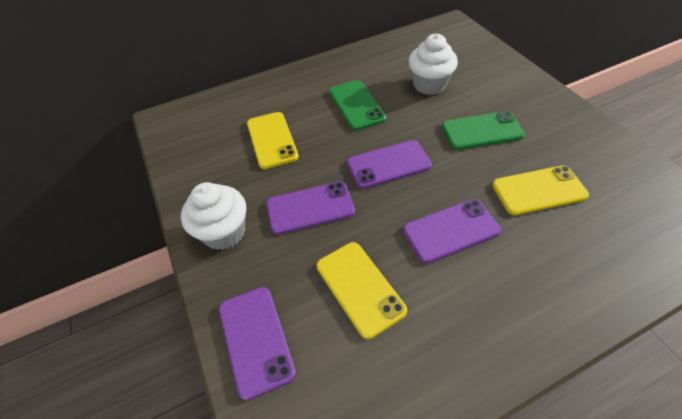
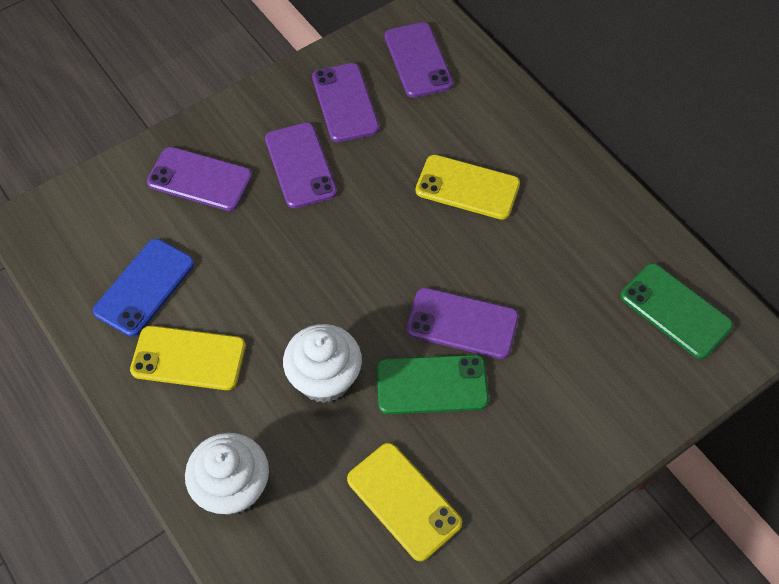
blue phone: none = 0 -> [93,239,194,337] = 1
purple phone: [219,287,296,400] [266,182,355,235] [347,140,432,189] [403,199,501,264] = 4 -> [147,147,252,211] [265,123,337,208] [312,63,379,142] [385,22,453,98] [406,288,519,359] = 5

